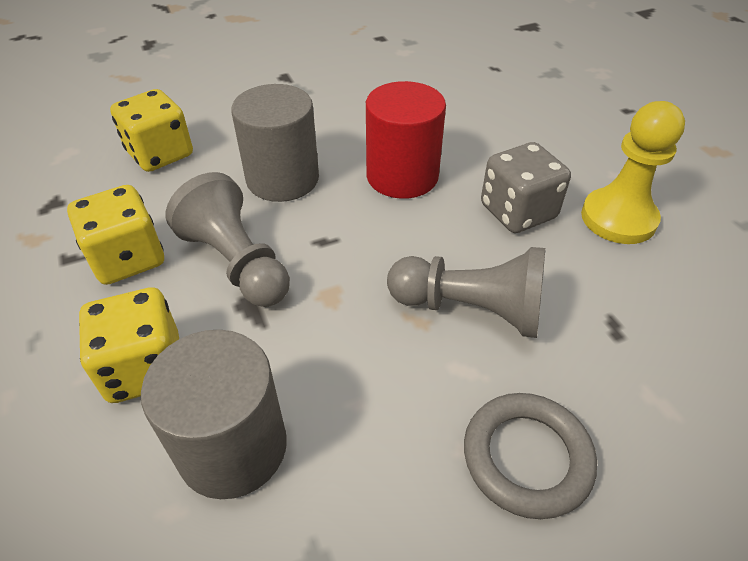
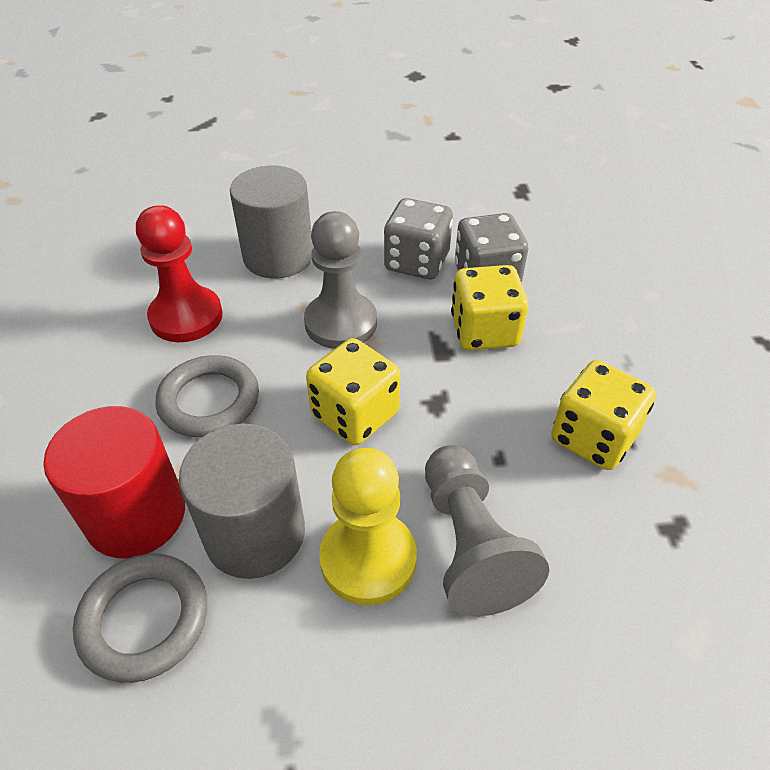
grey dice: [481,142,571,233] = 1 -> [384,198,453,279] [455,213,528,283] = 2
grey ring: [464,393,597,519] = 1 -> [73,554,207,683] [155,355,259,437] = 2
red pawn: none = 0 -> [136,205,223,342] = 1

